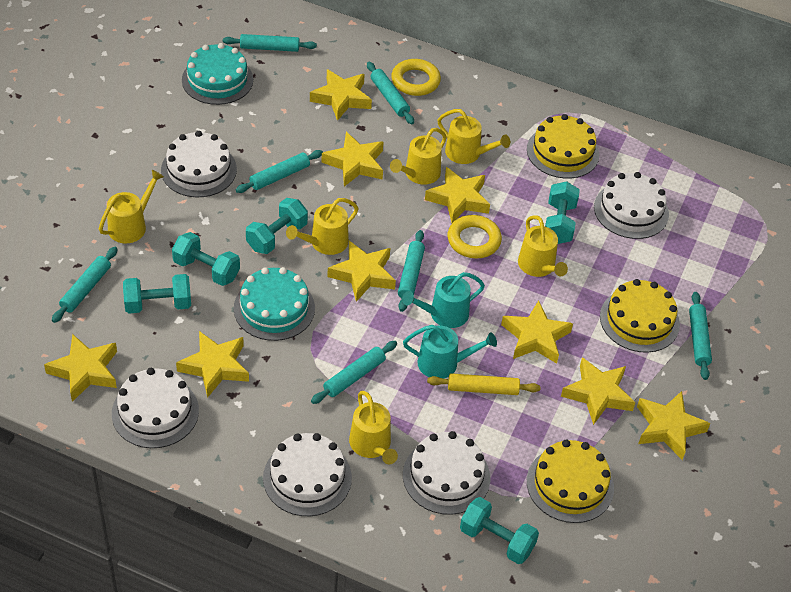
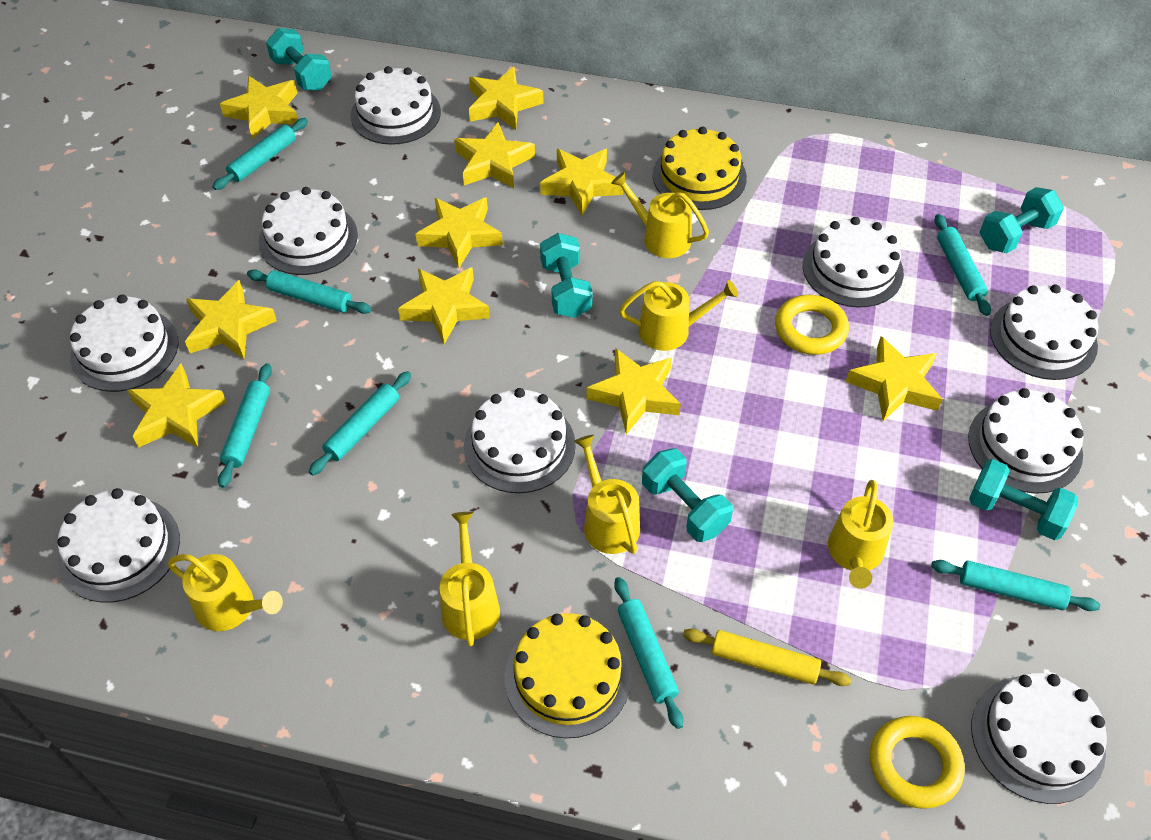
turquoise cake: [182,43,253,105] [234,267,315,341] = 2 -> none = 0
turquoise watering can: [402,272,485,328] [403,325,497,379] = 2 -> none = 0
white cake: [112,368,199,448] [161,131,237,197] [263,433,352,516] [403,431,490,515] [594,172,669,239] = 5 -> [57,488,180,603] [70,294,179,392] [259,187,358,275] [350,66,441,145] [464,388,576,493] [803,217,904,307] [968,388,1084,494] [971,673,1107,804] [990,284,1098,380] = 9
yellow cake: [527,114,599,179] [527,439,614,523] [600,279,680,353] = 3 -> [504,613,631,738] [652,127,747,210] = 2
yellow star: [44,334,117,402] [176,331,249,398] [310,69,372,121] [321,132,383,187] [327,241,396,302] [425,167,490,223] [501,300,573,364] [561,357,636,425] [637,391,711,460] = 9 -> [127,363,226,448] [185,280,277,359] [220,76,298,140] [398,267,490,344] [416,197,503,268] [454,122,535,188] [469,67,544,130] [540,149,623,216] [586,348,681,435] [846,336,943,421] = 10

